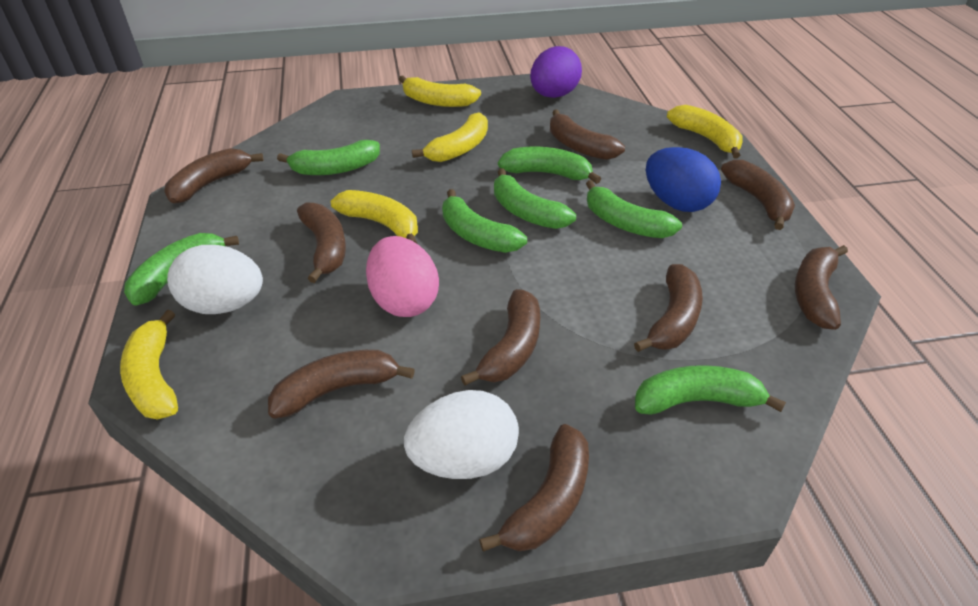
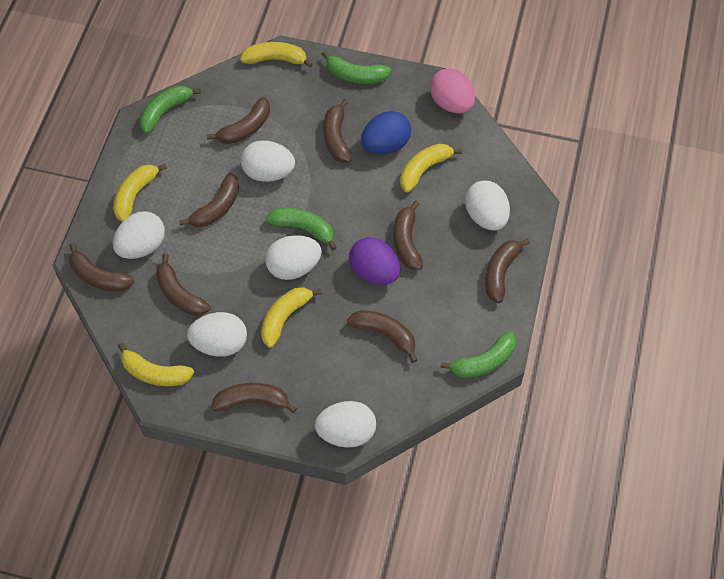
green banana: [124,233,239,306] [277,140,380,175] [442,189,527,253] [494,168,576,229] [498,147,601,184] [586,180,682,238] [635,365,786,415] = 7 -> [139,85,201,134] [266,207,337,250] [321,51,391,84] [440,331,516,378] = 4
white egg: [167,245,263,314] [404,390,519,479] = 2 -> [113,211,165,259] [187,312,247,357] [241,140,295,182] [265,235,322,280] [315,401,376,448] [465,181,510,231] = 6

